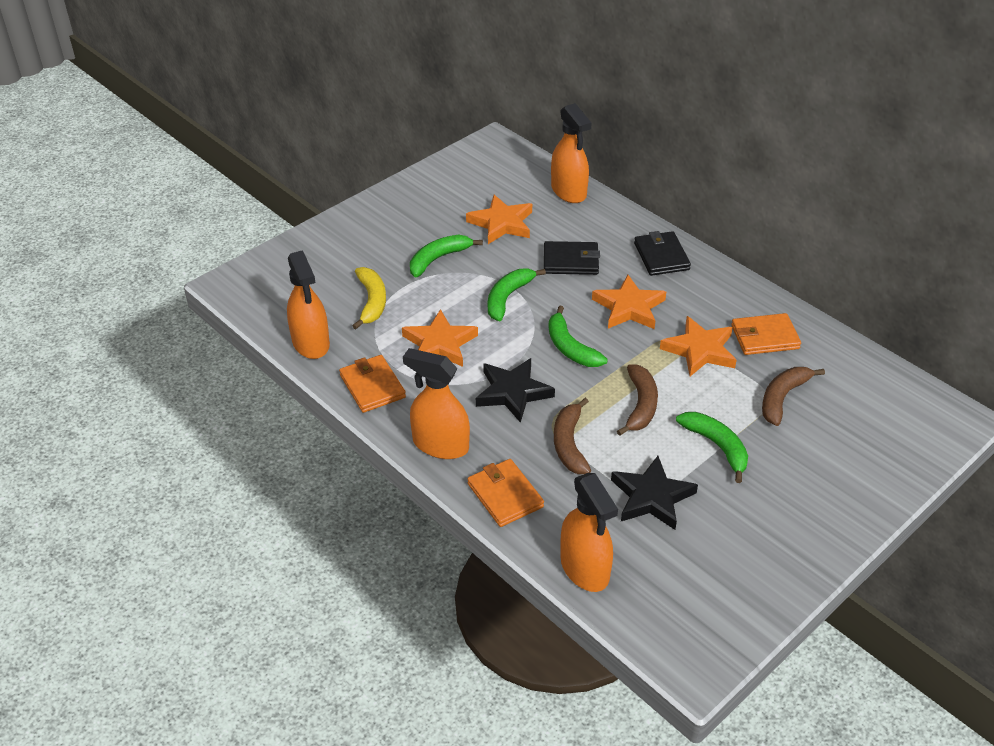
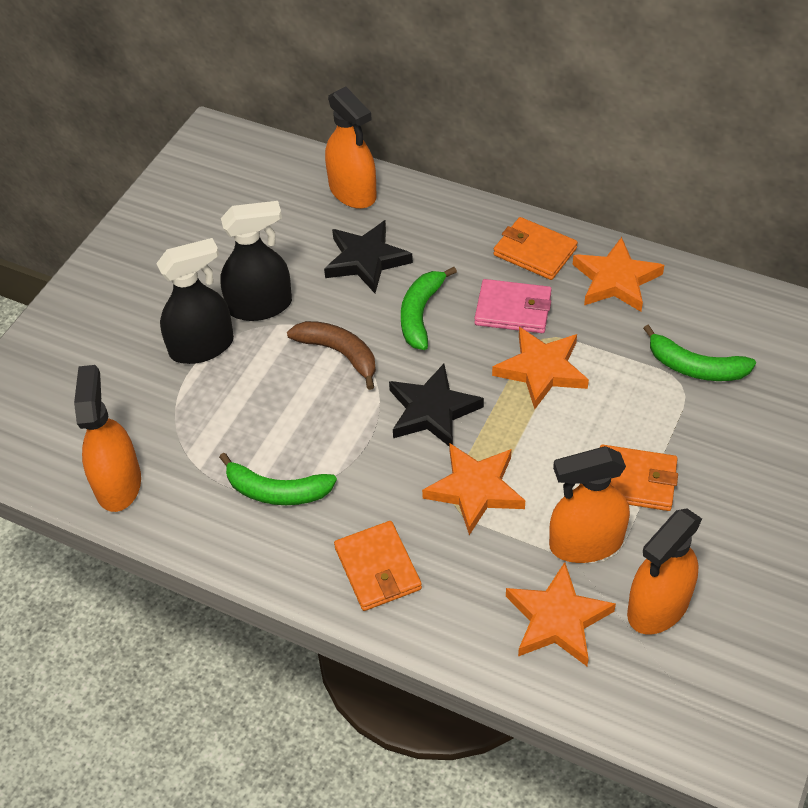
black spray bottle: none = 0 -> [156,238,234,364] [220,201,292,321] = 2
black wallet: [544,241,600,275] [634,231,691,276] = 2 -> none = 0
brown banana: [554,398,591,474] [617,364,658,436] [762,367,825,426] = 3 -> [287,321,376,390] = 1
green banana: [410,235,483,277] [488,268,546,321] [549,306,608,367] [676,412,748,483] = 4 -> [219,453,337,505] [401,267,457,350] [643,325,756,381] = 3
pink wallet: none = 0 -> [474,279,552,333] = 1
yellow banana: [352,267,386,329] = 1 -> none = 0

